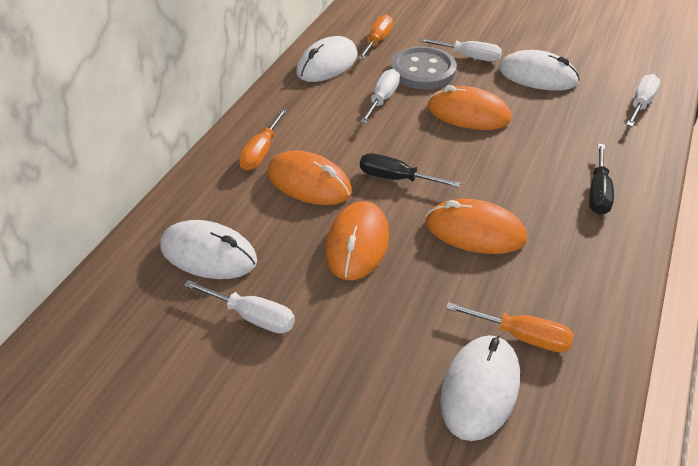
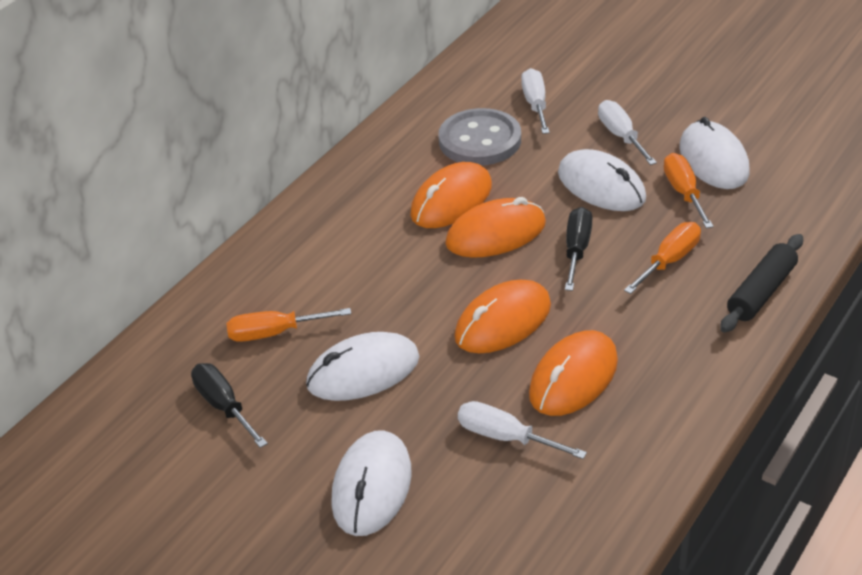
black rolling pin: none = 0 -> [720,234,803,333] = 1
white screwdriver: [184,280,295,334] [360,69,400,124] [419,38,502,62] [626,74,660,127] = 4 -> [458,401,587,459] [521,68,550,134] [598,100,657,165] = 3

